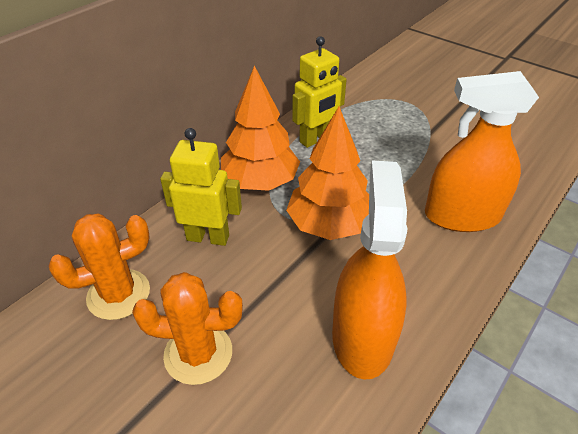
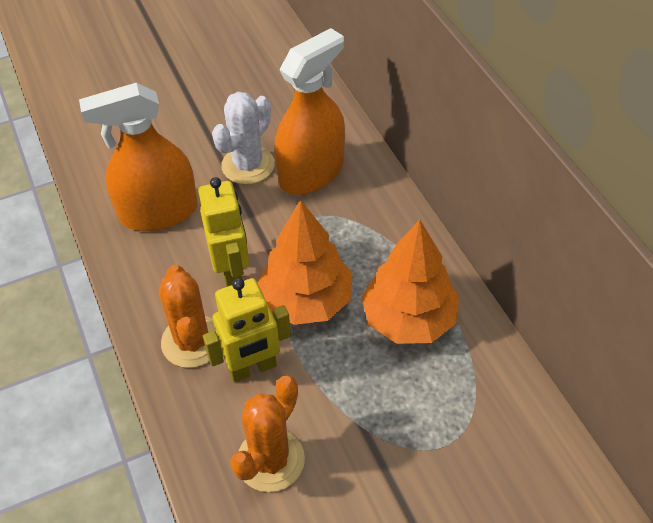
white cactus: none = 0 -> [212,92,275,185] = 1

